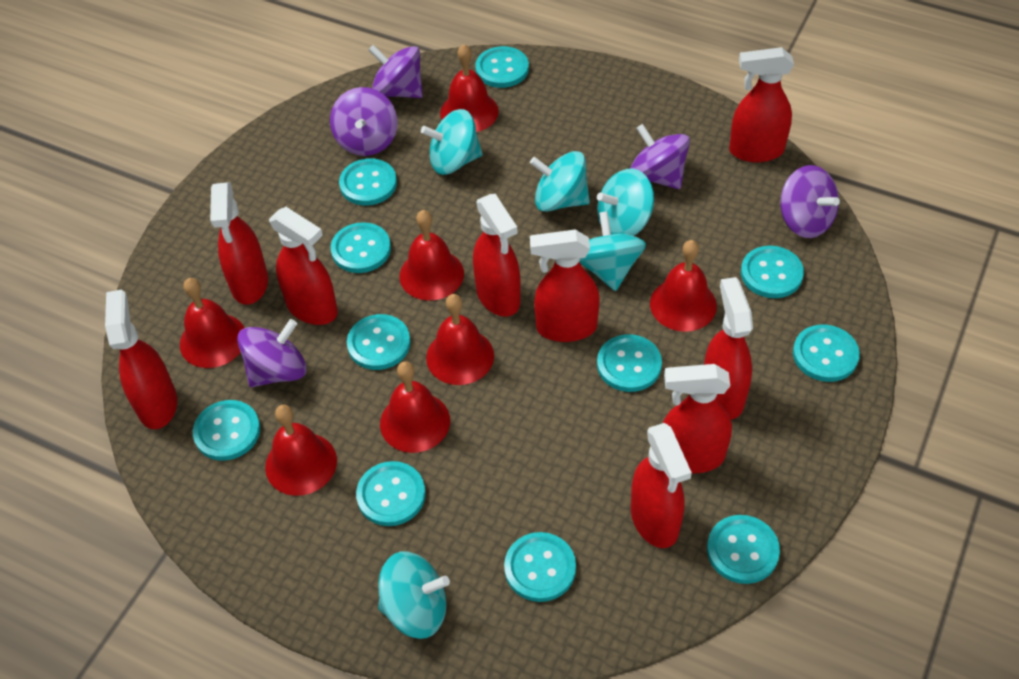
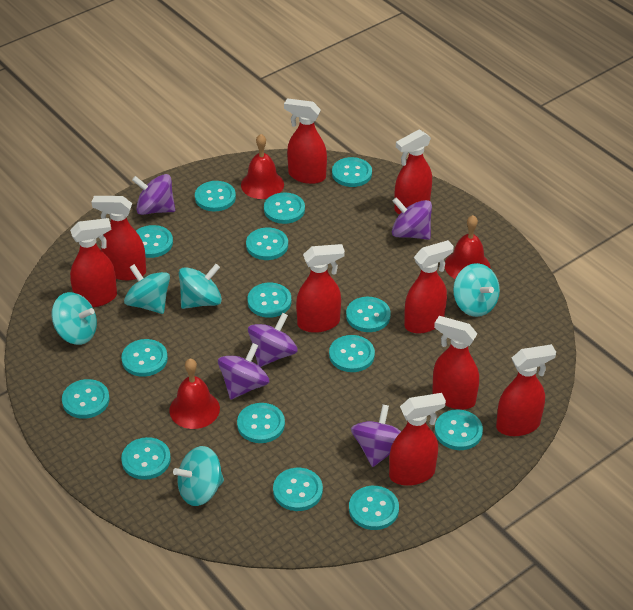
red bell: [180,278,244,368] [265,405,337,496] [380,361,450,453] [400,210,464,301] [426,294,494,385] [440,44,499,132] [650,240,717,332] = 7 -> [169,358,220,429] [241,134,284,199] [445,215,490,279] = 3
turquoise button: [193,400,260,461] [331,222,391,273] [339,158,397,206] [347,314,411,370] [356,461,426,526] [475,46,529,88] [504,532,576,602] [597,334,662,392] [707,515,780,584] [741,246,804,298] [793,324,860,382] = 11 -> [62,379,110,419] [121,339,168,377] [121,437,171,480] [136,225,173,258] [195,181,236,212] [237,403,285,443] [246,228,288,260] [248,283,291,318] [264,192,305,224] [273,468,323,511] [329,335,375,372] [332,157,372,187] [346,297,391,332] [349,486,399,530] [435,409,483,450] = 15

